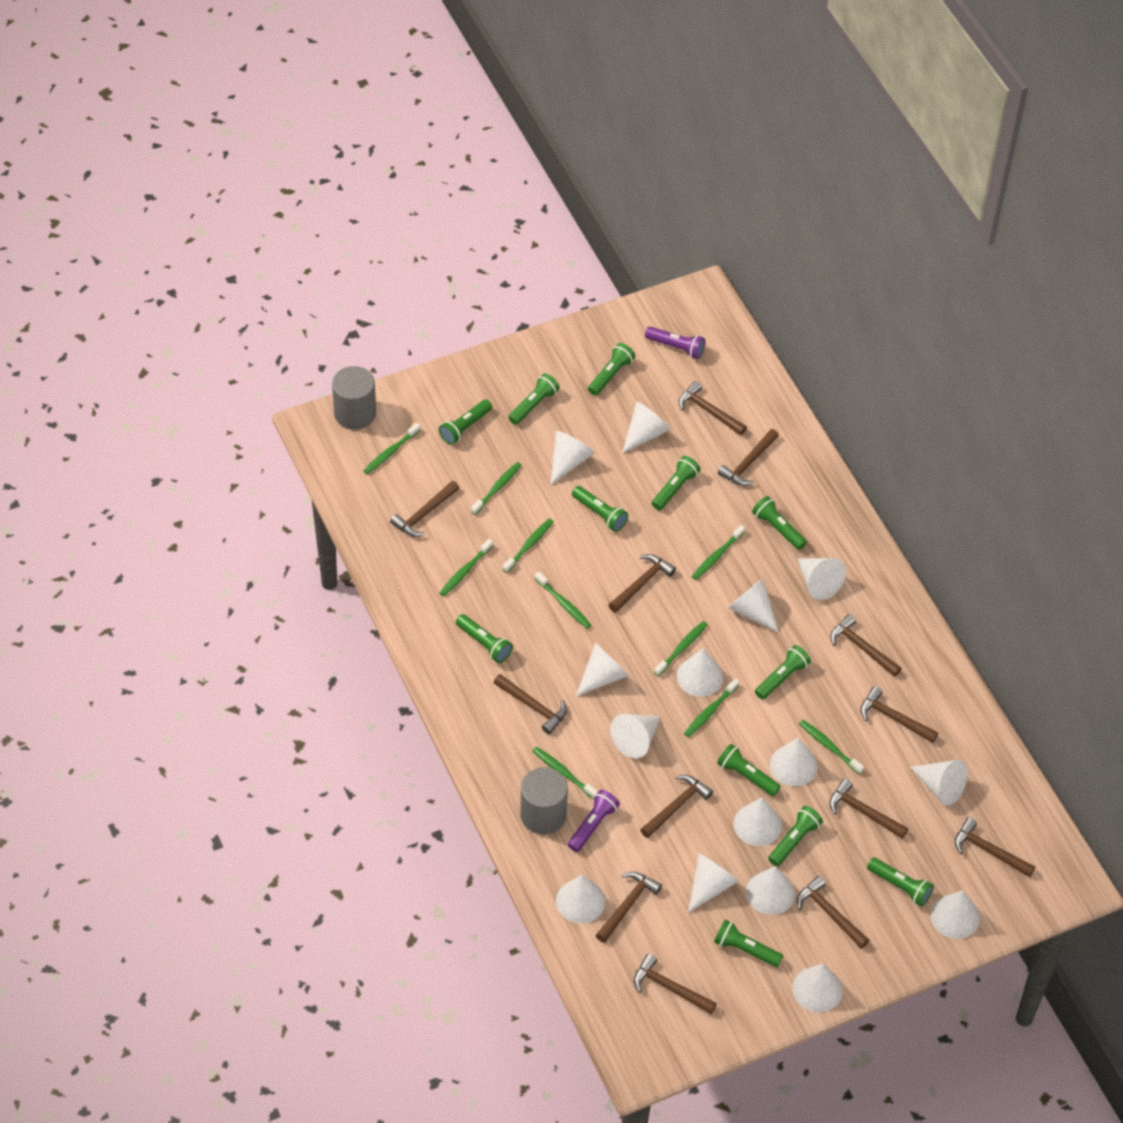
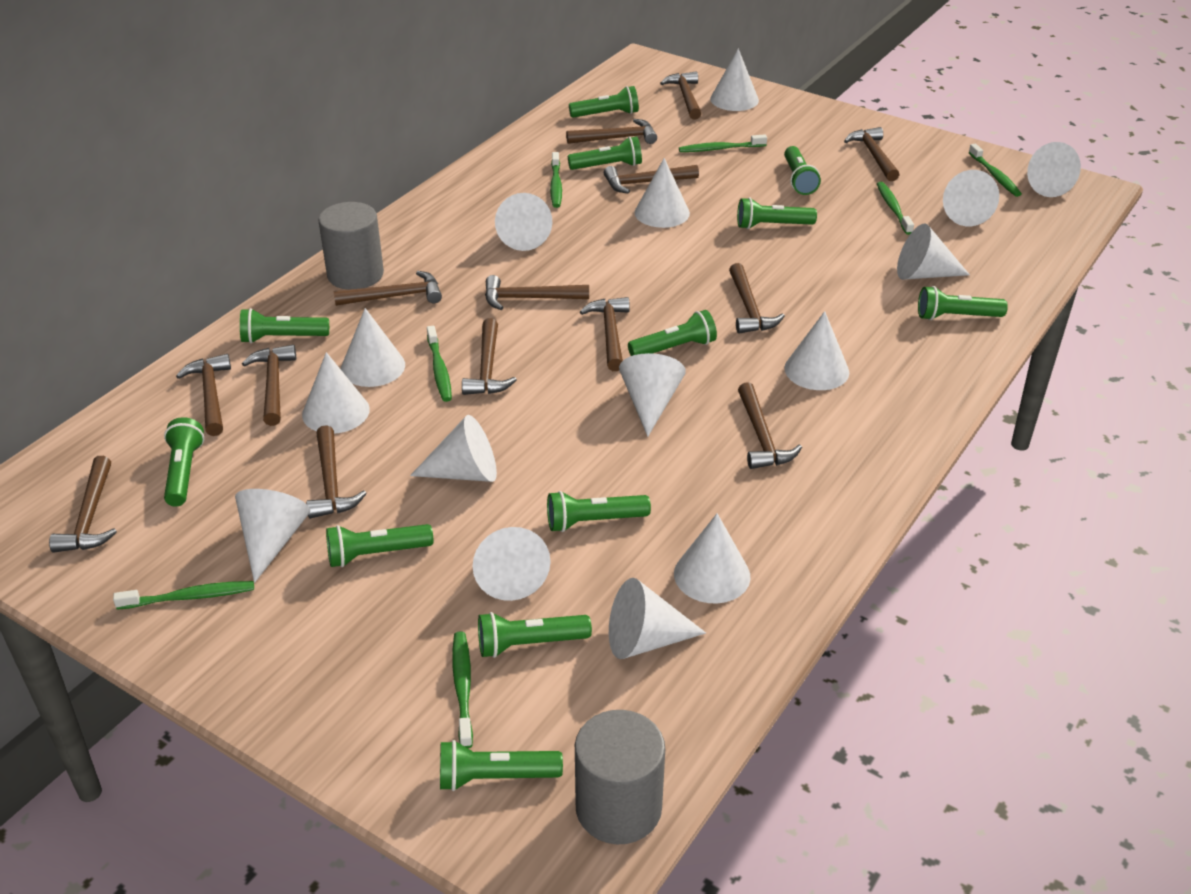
brown hammer: [390,481,459,537] [494,674,567,734] [596,872,662,943] [609,554,676,613] [634,953,717,1014] [640,775,713,838] [679,381,747,435] [718,429,779,486] [797,876,870,949] [829,778,908,839] [830,614,902,677] [860,686,938,743] [955,818,1036,877] = 13 -> [49,456,117,553] [176,354,231,436] [242,345,296,426] [306,425,367,519] [334,271,442,306] [462,318,517,395] [485,275,589,310] [566,119,657,144] [580,297,630,371] [604,165,699,194] [660,72,701,120] [729,263,785,333] [738,382,802,469] [844,127,899,181] = 14
green toothbrush: [363,423,420,474] [440,539,493,596] [471,462,522,515] [502,518,554,573] [532,747,598,799] [534,572,591,628] [654,621,708,676] [684,678,739,737] [692,525,745,580] [799,720,864,774] = 10 -> [113,581,254,610] [427,326,452,402] [452,631,473,748] [550,152,562,208] [679,134,767,152] [877,182,914,235] [969,144,1022,197] = 7
purple flashlight: [568,790,620,852] [645,326,705,359] = 2 -> none = 0

